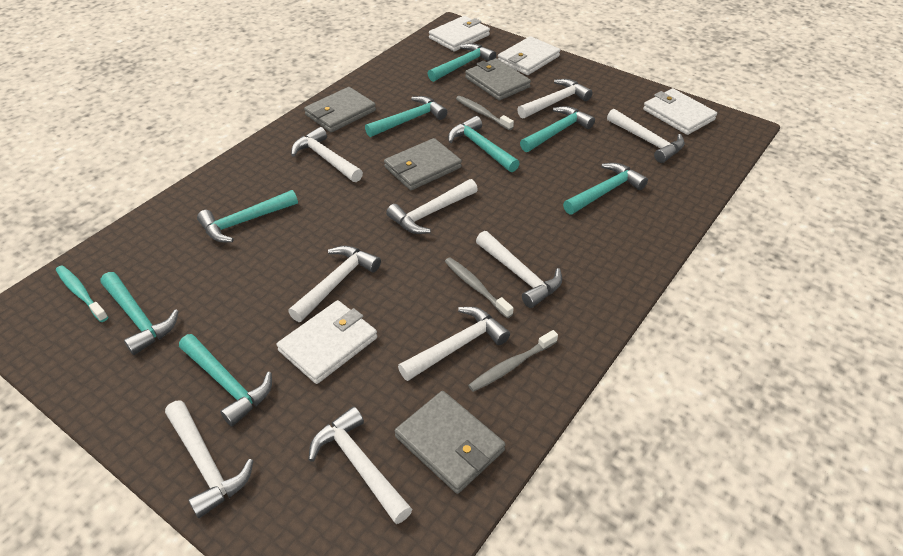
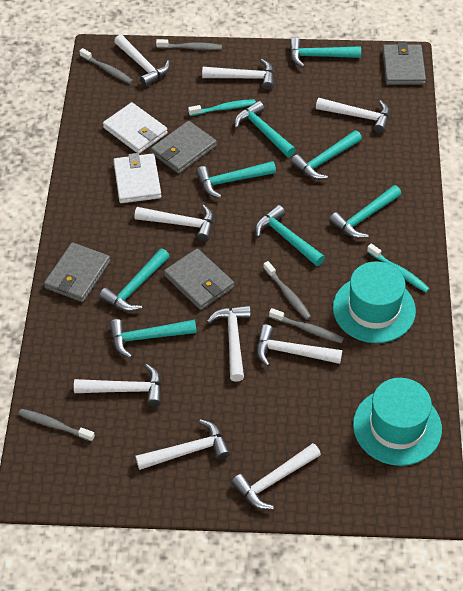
grey toothbrush: [445,257,514,318] [456,96,514,130] [468,330,558,392] = 3 -> [18,409,95,442] [79,48,133,84] [156,39,222,50] [263,261,311,320] [269,308,344,343] = 5
turquoise hat: none = 0 -> [333,261,416,343] [353,378,442,466] = 2
turquoise toothbrush: [56,265,108,322] = 1 -> [188,99,256,116] [367,244,430,292] = 2
white wallet: [277,300,377,384] [429,16,490,51] [498,36,560,75] [643,88,717,135] = 4 -> [103,102,168,154] [113,153,161,203] = 2

